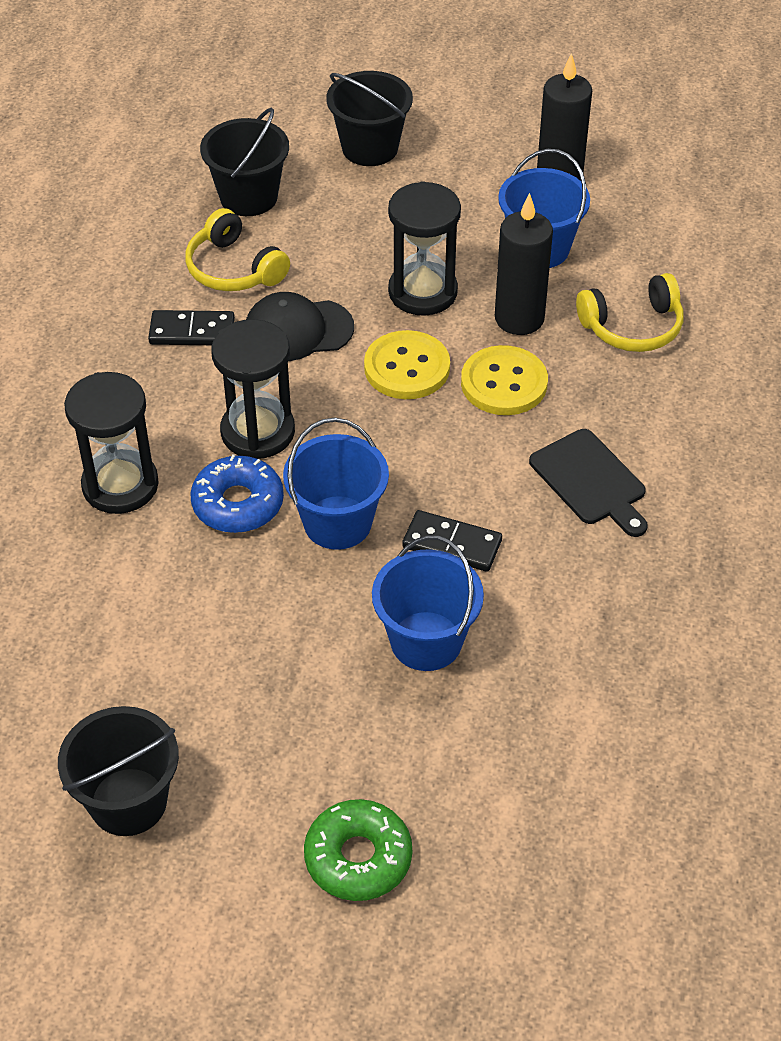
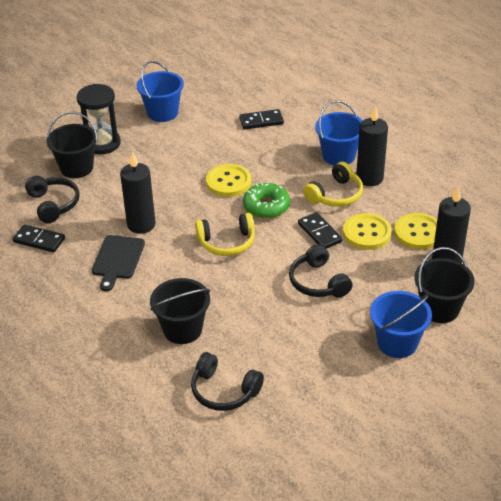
black candle: [495,193,553,335] [537,53,592,181] = 2 -> [120,151,155,234] [356,106,388,186] [432,186,471,263] = 3
black cap: [246,292,354,361] = 1 -> none = 0
black domino: [148,310,235,345] [402,510,502,572] = 2 -> [13,224,65,252] [239,109,284,129] [298,212,342,249] = 3
black headphones: none = 0 -> [25,176,80,223] [191,352,264,411] [289,244,353,298] = 3
black hourglass: [64,372,159,514] [211,319,295,459] [388,181,461,316] = 3 -> [77,84,121,154] = 1
blue donut: [190,455,284,533] = 1 -> none = 0
yellow button: [364,330,450,399] [461,345,548,415] = 2 -> [206,164,251,197] [343,213,392,250] [394,213,437,250] = 3

